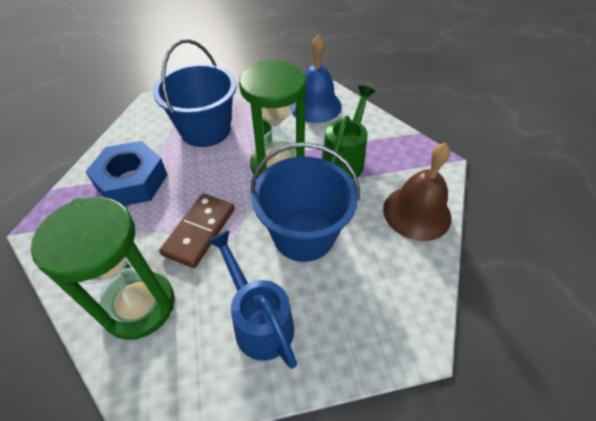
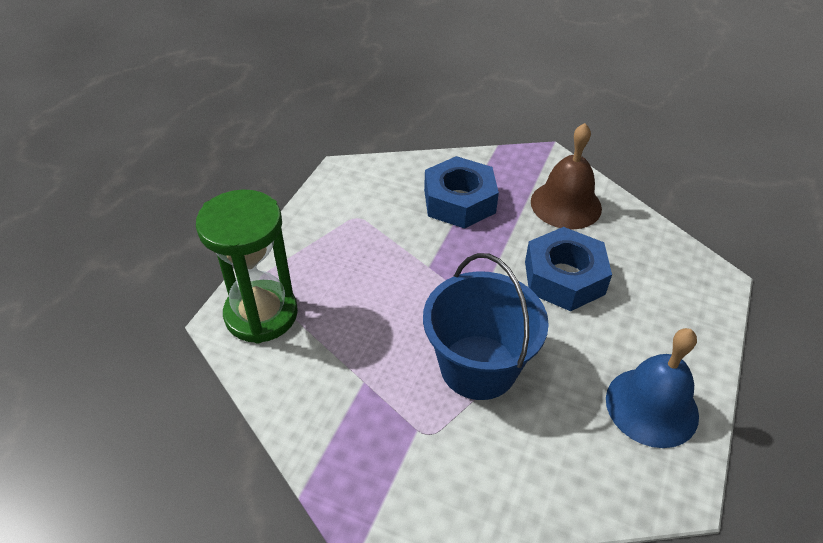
blue bucket: [153,39,236,147] [250,142,360,262] = 2 -> [423,253,549,400] = 1
blue nut: [85,141,168,206] = 1 -> [424,156,499,229] [525,227,612,311] = 2
blue watering can: [207,230,297,369] = 1 -> none = 0
brown domino: [159,194,235,268] = 1 -> none = 0
green hourglass: [31,197,175,340] [239,60,306,179] = 2 -> [196,189,298,343] = 1
green watering can: [322,85,375,180] = 1 -> none = 0

